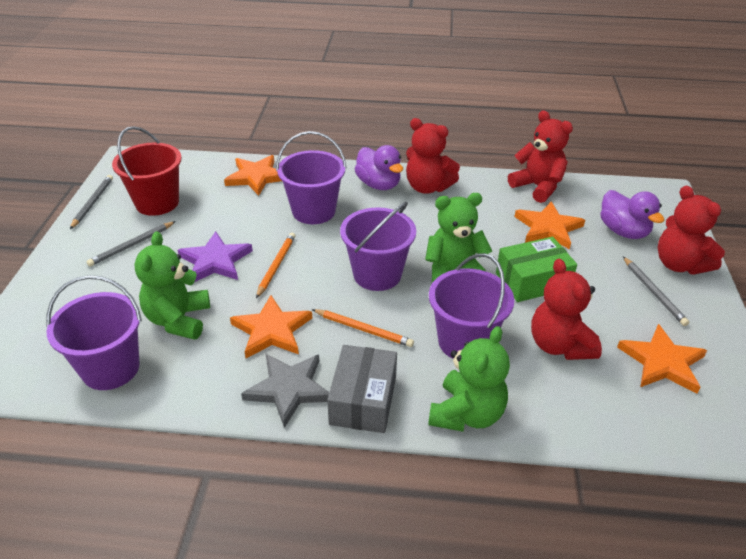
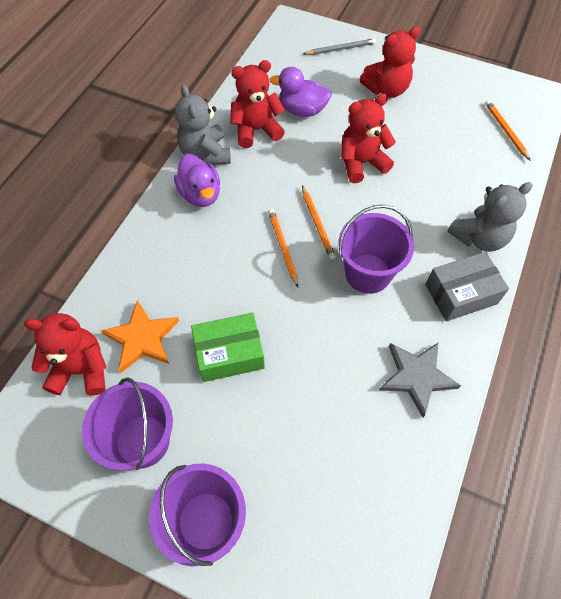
green teddy bear: [134,231,210,340] [425,193,493,283] [428,326,510,432] = 3 -> none = 0
grey pencil: [70,175,113,229] [86,221,176,267] [623,257,689,326] = 3 -> [303,38,376,55] = 1
grey teddy bear: none = 0 -> [175,85,231,165] [447,182,532,252] = 2
orange pencil: [256,233,296,298] [312,309,414,347] = 2 -> [268,209,298,287] [302,186,336,259] [485,100,531,161] = 3
orange star: [224,155,282,196] [230,295,312,358] [514,201,585,249] [617,324,707,394] = 4 -> [101,300,179,373] = 1
purple bucket: [46,275,142,390] [276,131,347,224] [340,202,416,291] [429,253,514,359] = 4 -> [82,378,173,471] [149,463,246,566] [338,205,414,294] = 3
purple star: [178,231,253,282] = 1 -> none = 0
red bucket: [112,126,182,216] = 1 -> none = 0

